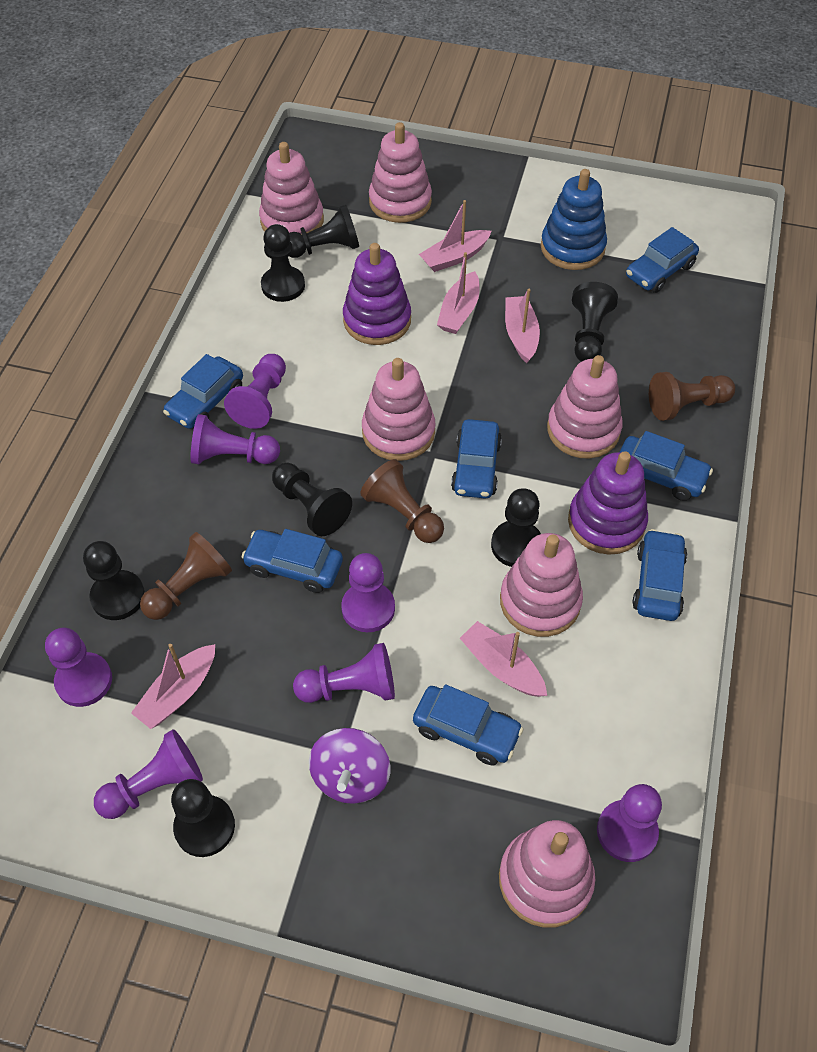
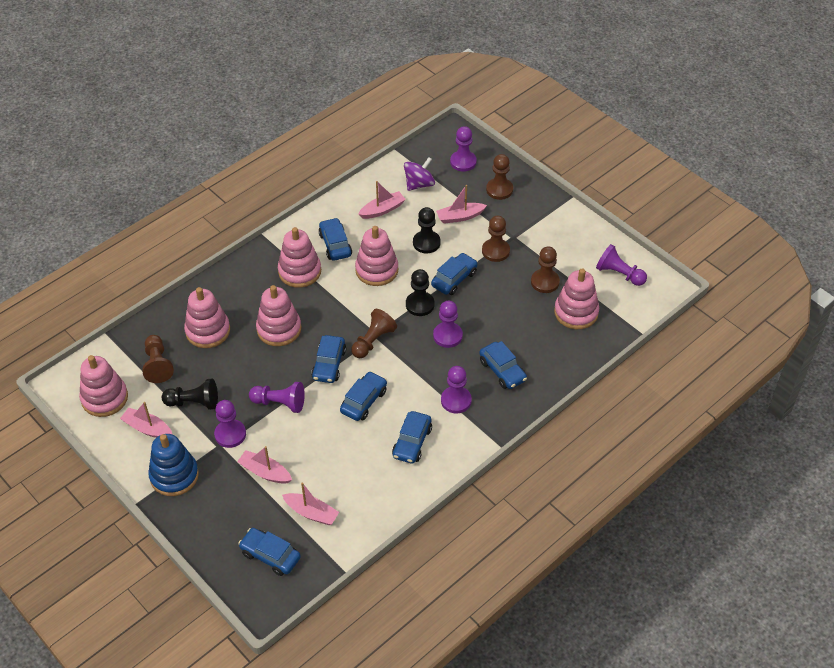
black pawn: [83,541,145,620] [171,779,235,857] [261,224,305,302] [272,463,352,536] [289,205,359,258] [491,489,541,567] [572,282,618,362] = 7 -> [162,379,218,410] [406,269,435,316] [413,207,441,253] = 3
brown pawn: [140,532,232,620] [360,459,444,543] [649,372,735,421] = 3 -> [142,335,174,383] [351,309,397,358] [482,216,510,262] [486,154,513,200] [531,246,560,293] = 5
purple pawn: [45,628,112,707] [94,729,203,819] [190,414,280,464] [224,354,286,429] [293,643,395,703] [341,553,395,632] [597,784,662,862] = 7 -> [214,400,246,448] [249,382,305,413] [433,301,463,348] [441,366,472,414] [450,126,477,172] [596,244,647,286] = 6
purple stacking toy: [343,243,411,345] [568,451,648,555] = 2 -> none = 0

